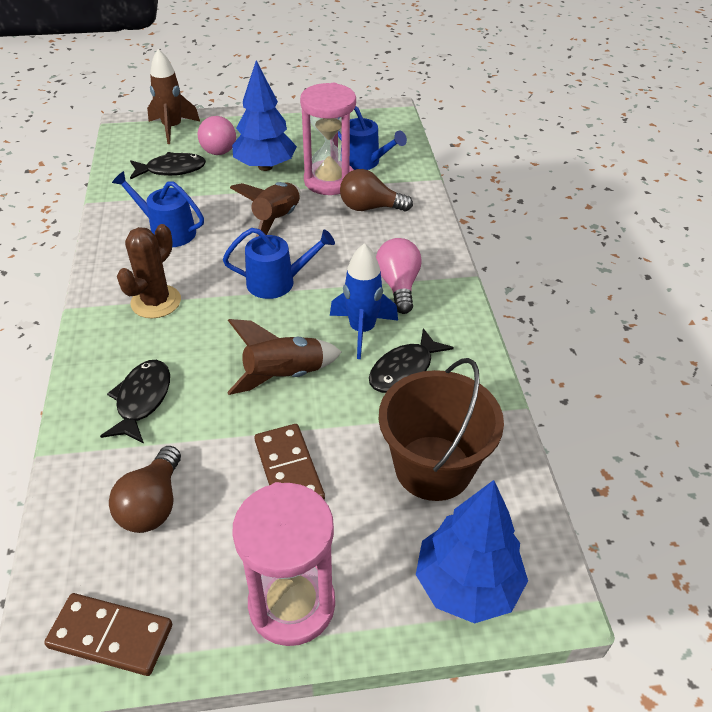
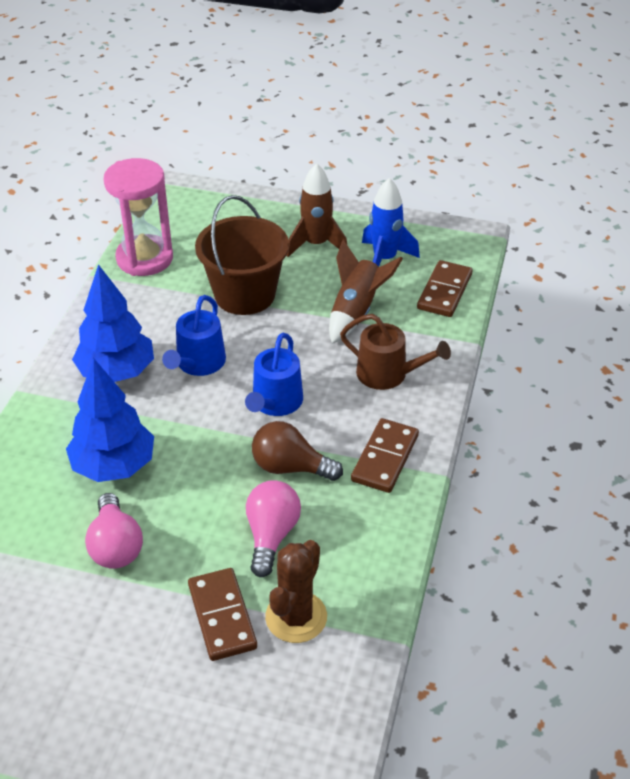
black fish: [100,360,170,443] [130,152,206,180] [369,328,454,393] = 3 -> none = 0
blue watering can: [112,171,204,247] [223,228,335,299] [338,106,407,170] = 3 -> [162,295,226,376] [245,333,303,416] = 2
brown domino: [44,593,172,676] [254,424,325,500] = 2 -> [188,568,257,661] [351,418,419,493] [417,260,473,317] = 3
brown light bulb: [109,446,181,533] [340,169,413,211] = 2 -> [252,421,343,481] = 1
brown rocket: [147,49,200,144] [227,319,342,395] [230,182,301,237] = 3 -> [286,163,347,257] [329,239,403,344] = 2
brown watering can: none = 0 -> [340,314,451,390] = 1
pink hourglass: [232,482,335,646] [300,83,356,195] = 2 -> [103,158,173,276] = 1

